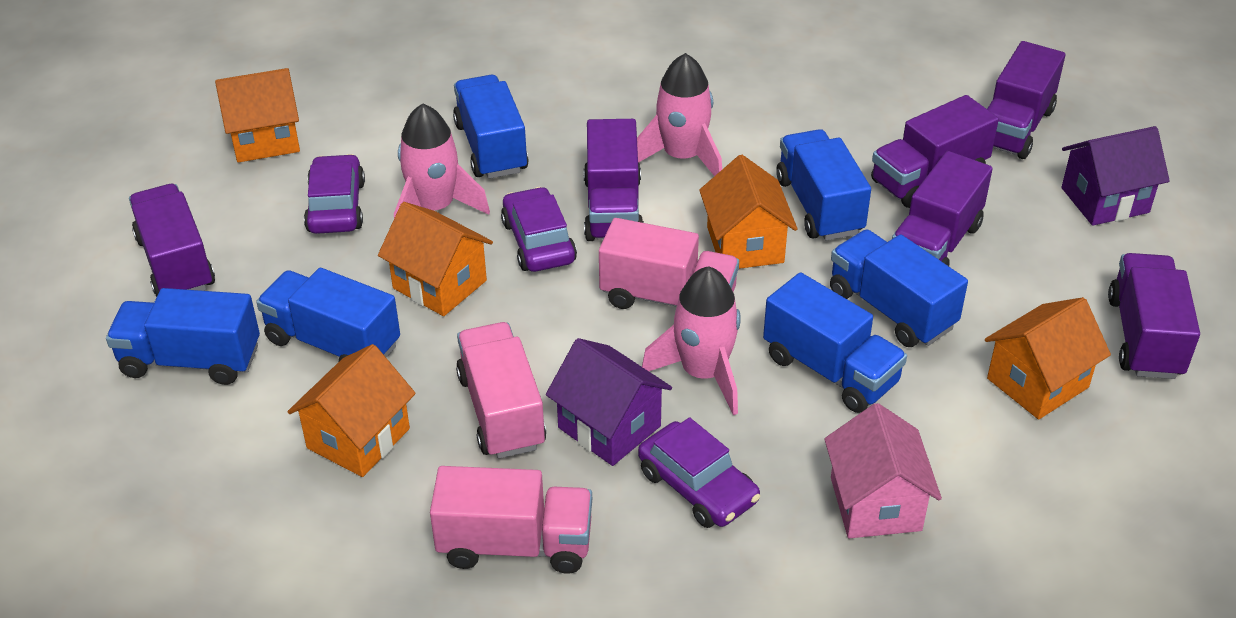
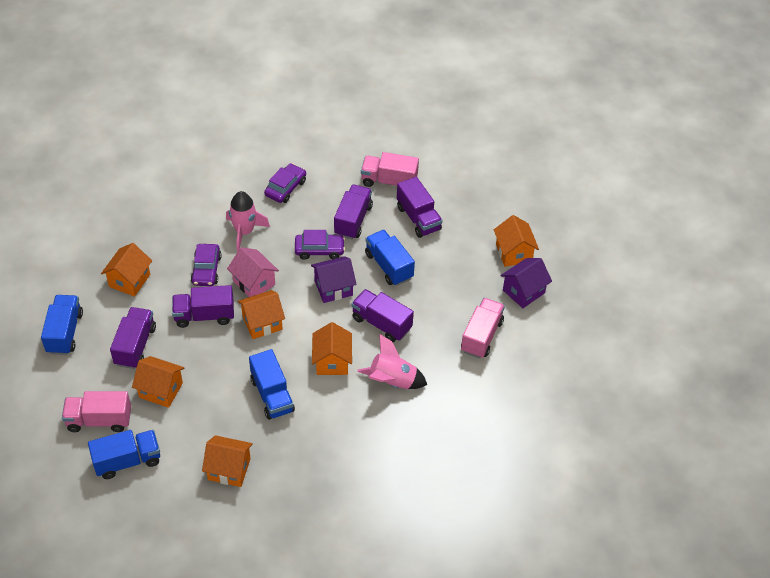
blue truck: [106,288,260,385] [256,268,400,361] [453,75,528,179] [763,272,907,413] [776,129,871,241] [830,229,968,347] = 6 -> [41,295,83,355] [88,430,160,479] [249,349,295,420] [365,230,415,286] = 4
orange house: [215,68,300,163] [287,344,416,477] [378,202,493,316] [699,155,797,269] [985,297,1111,419] = 5 -> [101,243,152,297] [132,356,184,408] [202,435,253,487] [238,290,285,339] [312,322,352,375] [494,215,539,267] = 6
pink rocket: [394,103,490,218] [637,53,722,176] [642,266,741,415] = 3 -> [226,191,270,252] [357,334,427,389] = 2
purple truck: [129,184,215,297] [584,119,644,241] [871,95,999,208] [892,151,993,266] [987,41,1065,159] [1108,253,1200,379] = 6 -> [110,307,156,369] [172,285,234,328] [334,185,373,239] [352,289,414,342] [397,177,442,238] = 5

